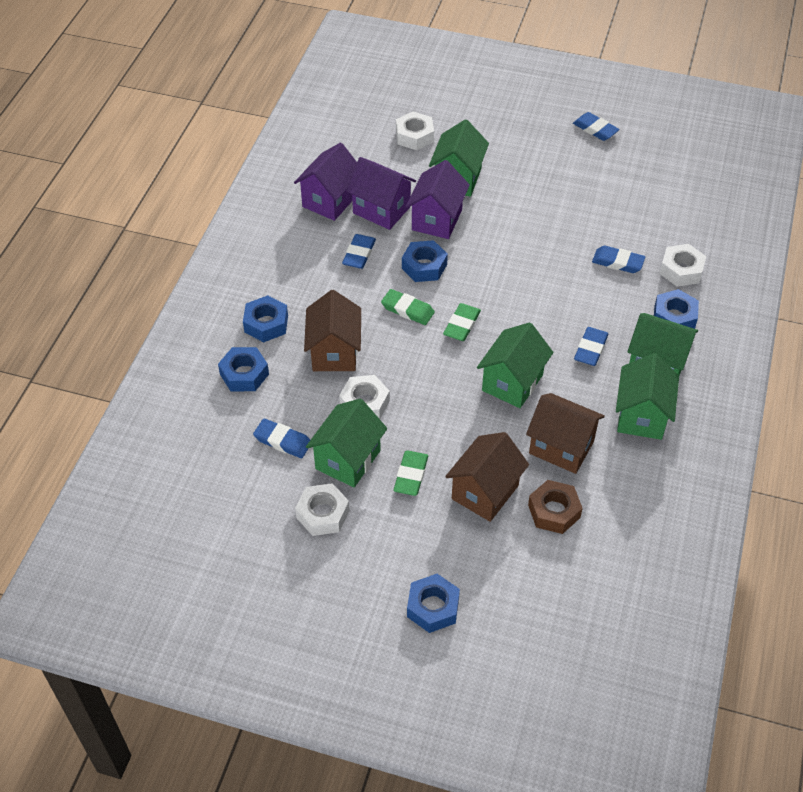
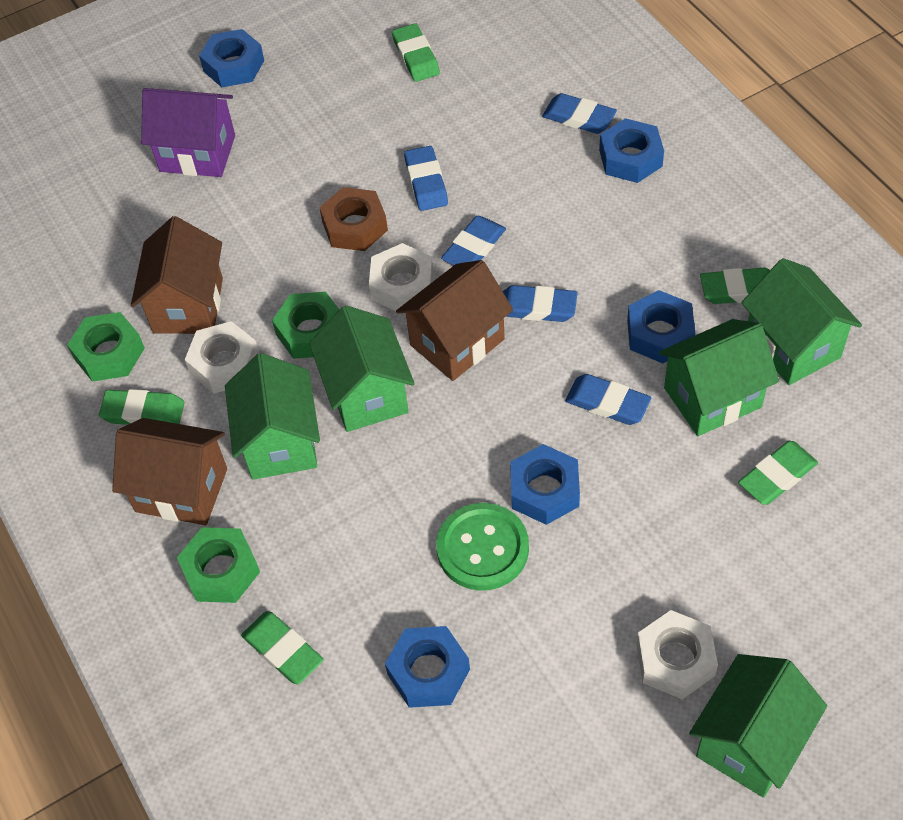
green button: none = 0 -> [436,503,529,591] = 1
green eraser: [381,289,435,325] [393,451,428,496] [443,303,481,341] = 3 -> [99,389,185,425] [241,611,323,685] [392,23,440,82] [700,267,770,304] [738,441,818,505] = 5
green nut: none = 0 -> [67,312,145,382] [177,527,260,603] [272,292,340,359] = 3
purple house: [294,143,357,221] [346,157,416,230] [406,160,470,239] = 3 -> [141,88,235,177] = 1
white nut: [295,483,350,536] [339,375,390,419] [396,112,434,150] [660,244,706,287] = 4 -> [185,321,259,394] [369,243,433,314] [636,610,718,699] = 3

